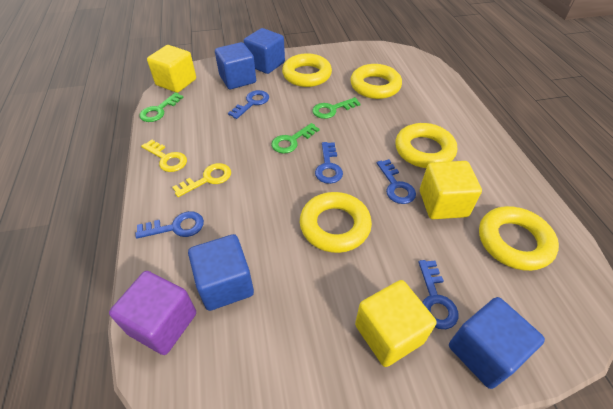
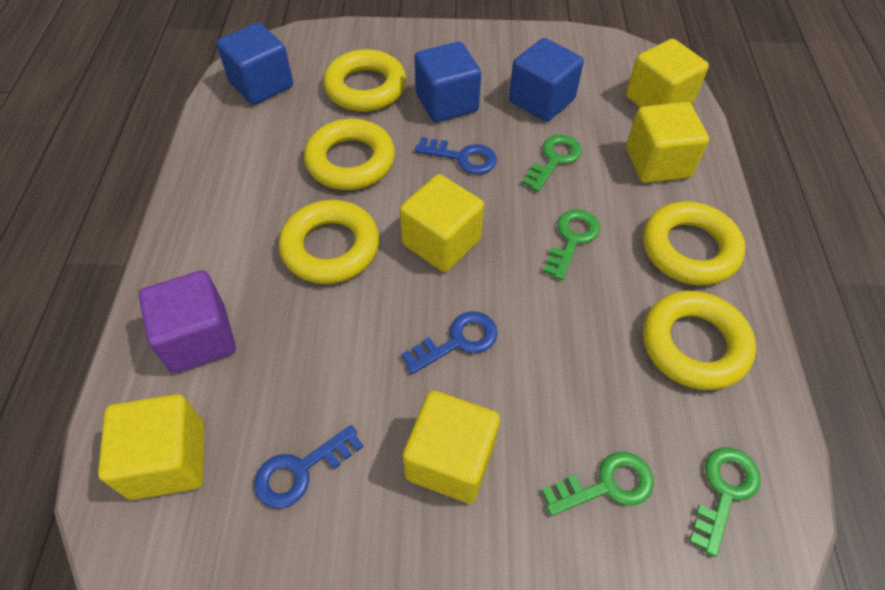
blue cube: [188,234,254,311] [215,42,256,89] [244,28,285,74] [449,297,545,389] = 4 -> [216,23,293,105] [415,42,481,122] [509,38,584,122] = 3
blue key: [135,211,204,239] [228,90,269,119] [315,142,343,184] [377,159,416,204] [418,260,458,329] = 5 -> [254,425,364,508] [401,311,497,374] [415,137,497,174] = 3
green key: [139,92,184,122] [271,123,319,153] [312,97,361,119] = 3 -> [522,135,582,192] [542,452,654,516] [543,209,600,280] [689,447,761,557] = 4
yellow cube: [147,45,196,93] [355,280,437,367] [420,161,482,219] = 3 -> [98,394,204,500] [400,174,484,272] [403,391,500,503] [626,39,709,107] [626,102,709,183] = 5
yellow key: [141,140,187,172] [172,163,231,197] = 2 -> none = 0

